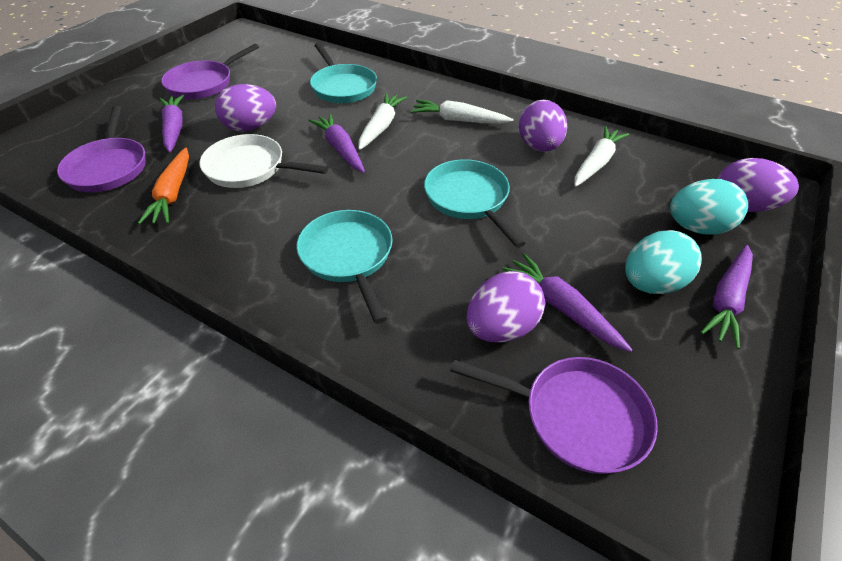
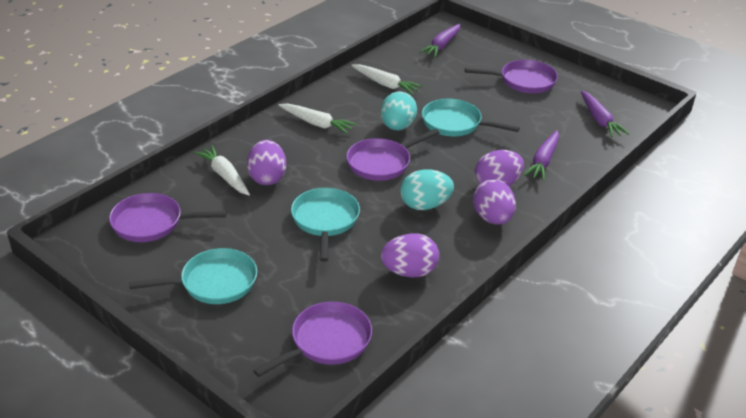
orange carrot: [138,148,189,224] = 1 -> none = 0
purple carrot: [160,95,184,152] [308,113,365,173] [502,253,632,352] [700,245,753,349] = 4 -> [419,24,461,58] [524,130,559,181] [581,91,629,137] = 3
purple pan: [57,106,146,192] [161,44,259,99] [450,357,658,474] = 3 -> [109,193,227,242] [253,302,372,377] [346,129,440,181] [465,60,558,93] = 4
white pan: [200,134,329,188] = 1 -> none = 0

